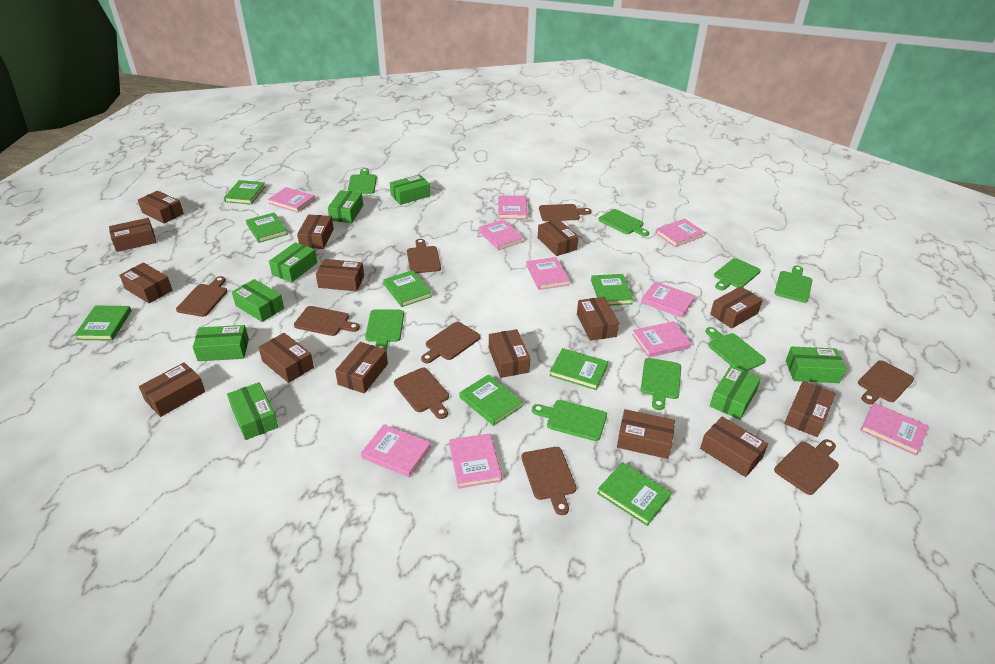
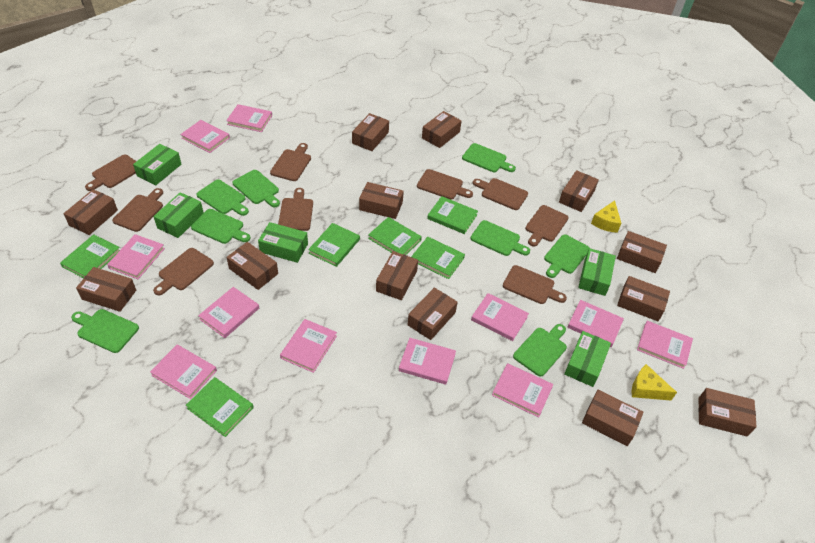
brown box: [109,218,156,252] [119,263,172,303] [138,191,184,224] [139,362,205,417] [258,333,314,383] [297,215,334,249] [316,259,364,292] [335,342,388,394] [489,329,530,378] [538,219,579,256] [577,297,619,341] [617,409,675,459] [700,417,768,477] [710,286,763,329] [784,381,836,437] = 15 -> [63,189,118,235] [76,267,136,312] [227,242,278,290] [352,113,389,151] [359,182,404,219] [376,251,418,300] [408,287,458,340] [422,111,462,148] [559,170,599,212] [582,390,644,446] [617,231,667,273] [617,276,670,321] [698,388,757,436] = 13
green book: [75,305,131,341] [224,180,266,205] [246,212,288,243] [383,270,432,307] [459,374,523,426] [549,348,608,390] [591,274,634,306] [597,462,672,526] = 8 -> [60,234,120,278] [186,377,254,437] [308,223,360,267] [368,217,422,255] [411,237,465,279] [427,196,478,234] = 6
green box: [193,325,249,361] [227,382,278,440] [232,279,284,322] [269,242,317,282] [328,190,363,223] [390,174,430,205] [710,365,761,420] [786,346,846,383] = 8 -> [133,144,181,185] [153,192,204,238] [258,222,308,263] [564,331,611,387] [578,248,616,296] = 5
pink book: [268,187,315,213] [361,424,431,478] [449,433,502,488] [479,219,524,250] [498,195,527,219] [526,257,570,290] [632,321,691,357] [641,281,695,318] [656,219,705,247] [860,403,929,456] = 10 -> [107,234,165,279] [150,345,217,399] [180,120,230,153] [198,287,259,338] [226,104,272,132] [280,319,337,373] [399,338,456,385] [471,293,529,341] [492,363,553,417] [567,300,624,347] [637,321,693,369] = 11
yellow cheese: none = 0 -> [591,200,621,233] [632,364,677,401] = 2

